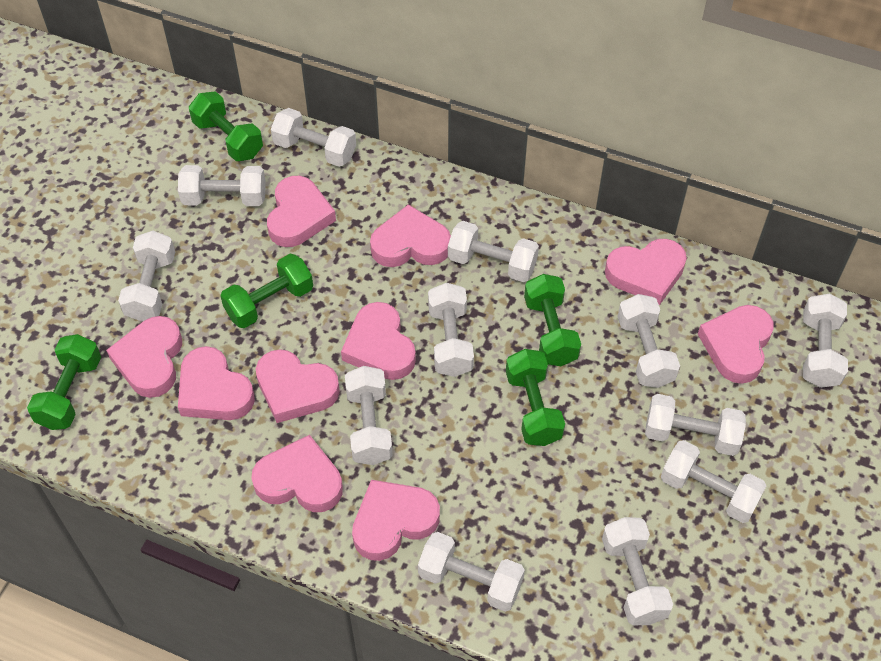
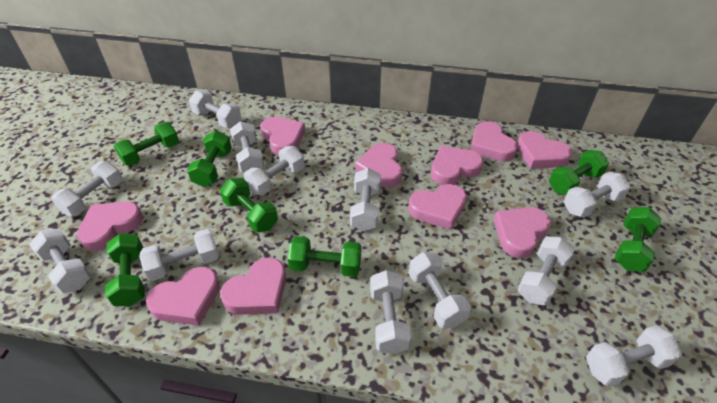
green dumbbell: [27,334,101,430] [189,91,263,161] [220,254,313,328] [506,349,565,446] [524,274,581,366] = 5 -> [105,233,145,306] [114,122,179,166] [187,131,232,187] [220,178,278,233] [287,236,361,277] [549,150,609,195] [615,207,661,272] = 7

